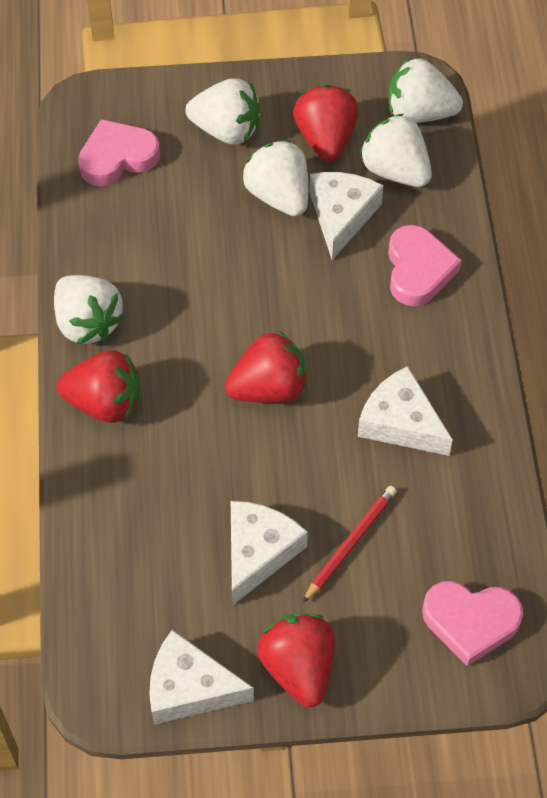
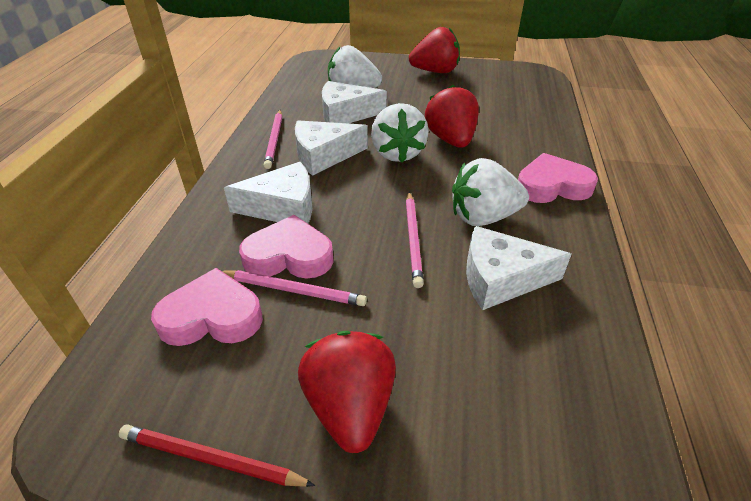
pink pencil: none = 0 -> [222,270,367,306] [264,110,282,169] [406,192,424,288] = 3
red strawberry: [57,350,140,423] [225,331,308,403] [257,613,335,707] [293,84,358,161] = 4 -> [298,331,396,453] [409,27,460,73] [425,85,479,148] = 3
white strawberry: [54,275,125,344] [185,79,260,145] [242,140,308,216] [360,113,432,187] [389,58,463,123] = 5 -> [328,45,382,88] [371,103,429,163] [452,158,529,226] = 3

